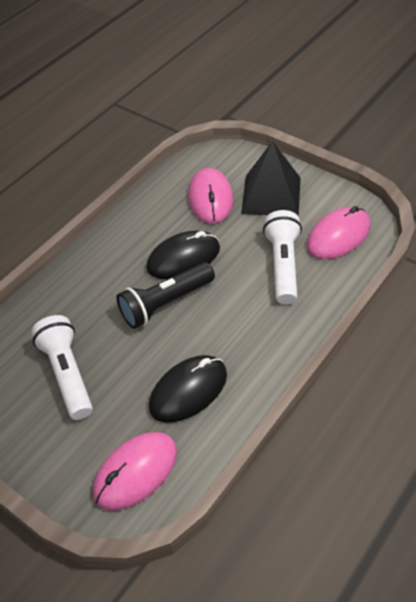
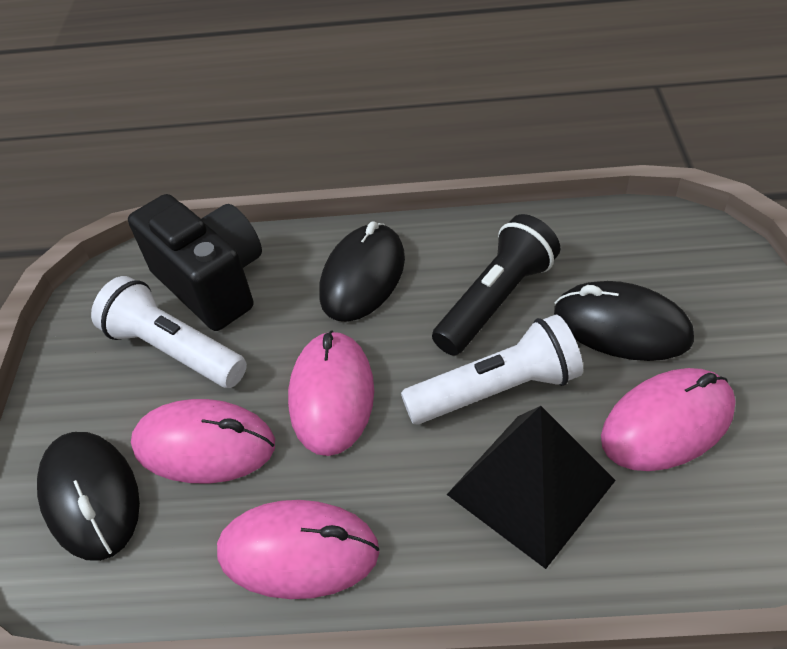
black camera: none = 0 -> [128,194,262,331] = 1
black mouse: [146,231,220,279] [149,355,227,423] = 2 -> [37,432,140,561] [319,221,405,322] [554,281,694,361] = 3
pink mouse: [93,432,177,511] [189,168,233,224] [306,206,370,259] = 3 -> [131,399,275,484] [217,500,380,599] [288,330,374,456] [601,368,736,471] = 4

